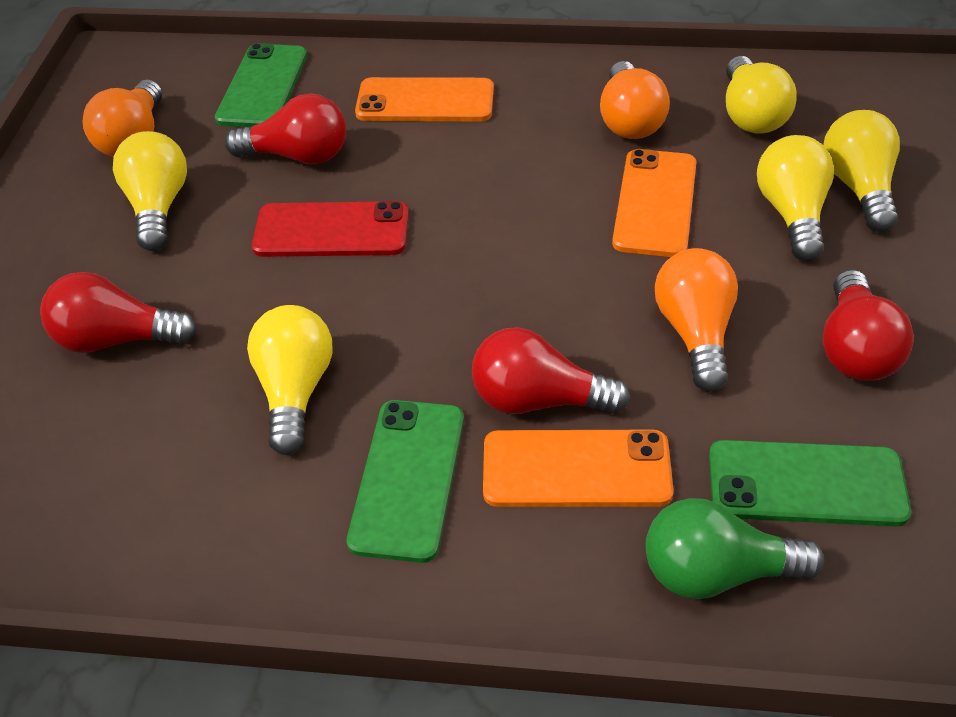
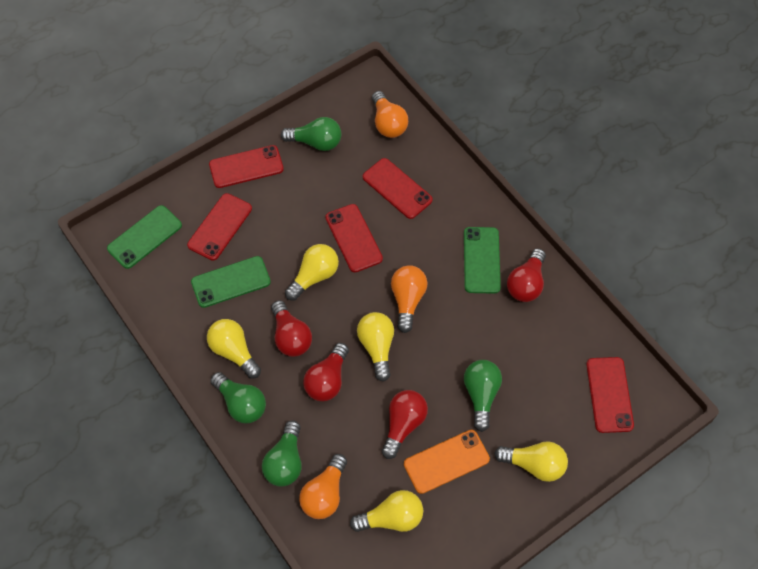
green light bulb: [645,498,824,599] = 1 -> [210,372,266,423] [262,420,302,487] [281,117,341,151] [464,360,502,432] = 4
orange phone: [355,77,494,121] [483,430,674,507] [612,149,696,257] = 3 -> [404,430,490,494] = 1
red phone: [252,201,409,257] = 1 -> [187,193,252,261] [209,145,284,188] [325,204,383,272] [363,158,433,219] [586,357,634,433] = 5

